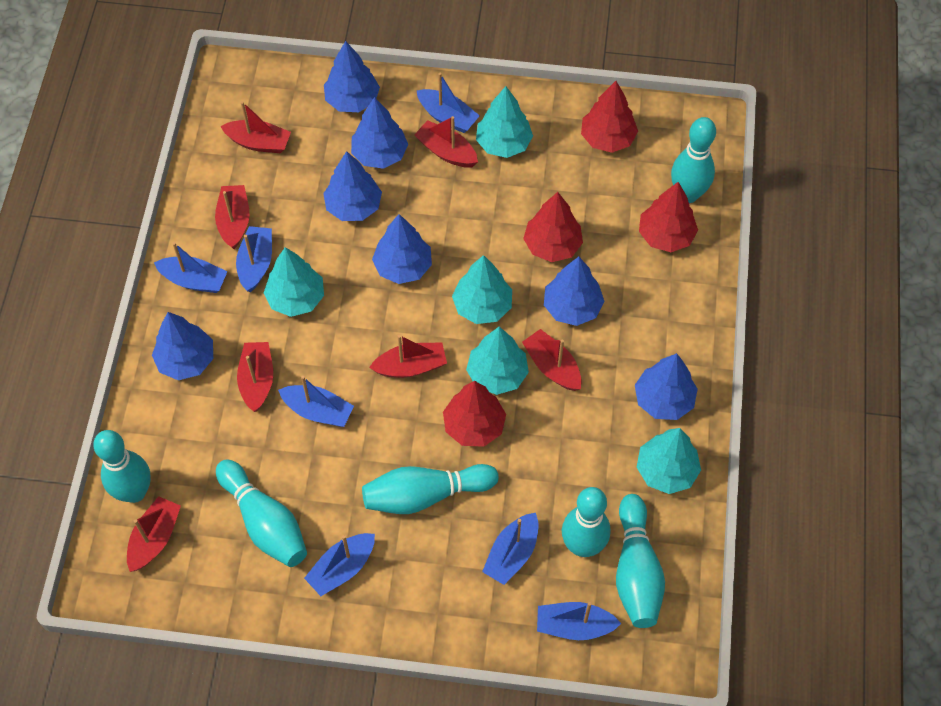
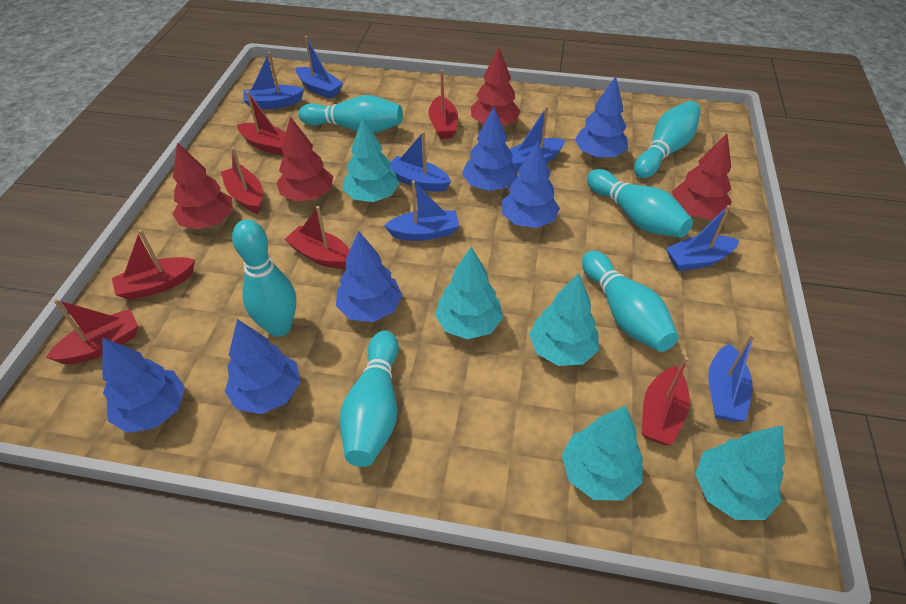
blue tree: [152,312,213,380] [323,151,382,221] [324,41,380,112] [351,97,408,169] [372,214,432,284] [544,257,604,326] [635,353,698,420] = 7 -> [102,338,185,433] [225,319,301,414] [336,230,402,322] [462,107,518,191] [502,142,560,228] [575,76,628,158] = 6

